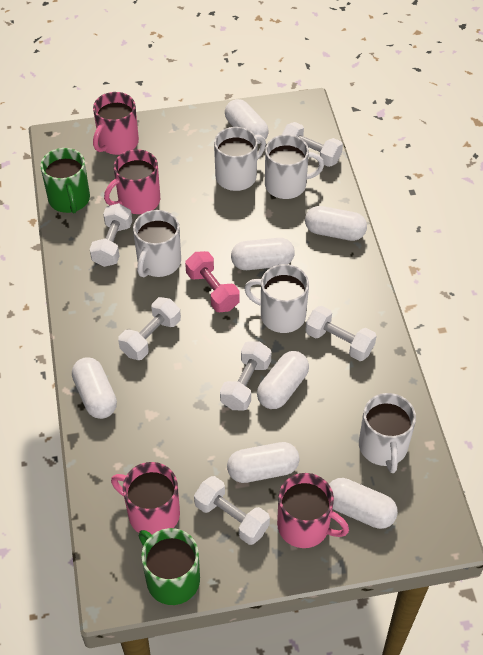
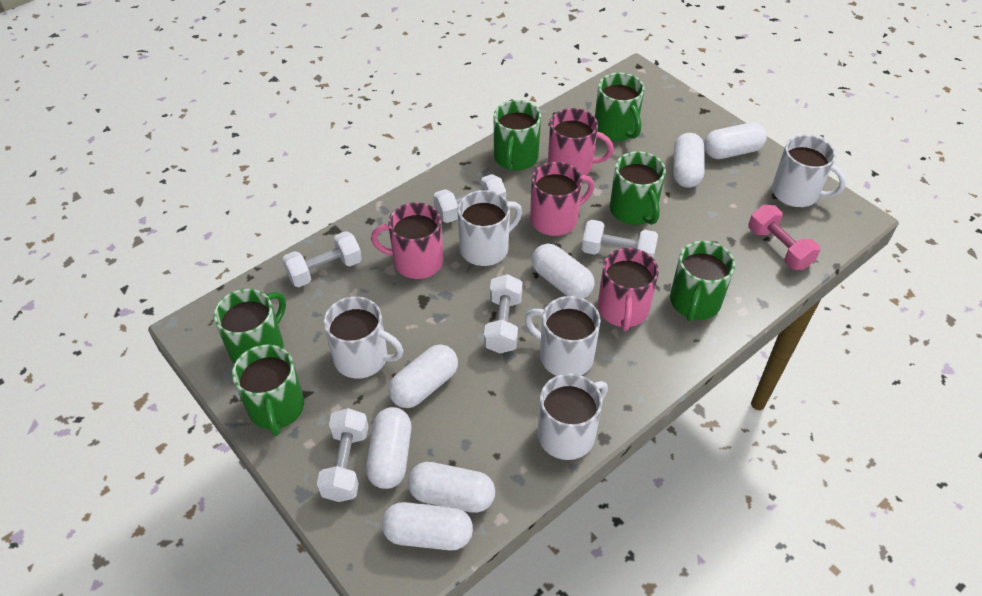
green mug: [40,148,90,213] [139,528,200,605] = 2 -> [214,289,286,364] [232,345,304,436] [494,100,541,170] [595,73,644,141] [610,151,666,225] [670,241,735,321] = 6
white dumbbell: [90,203,132,267] [118,297,181,360] [194,476,270,545] [220,341,272,411] [282,122,343,167] [305,306,376,361] = 6 -> [282,231,362,287] [317,408,369,502] [433,174,506,223] [484,274,523,353] [582,220,658,258] = 5

